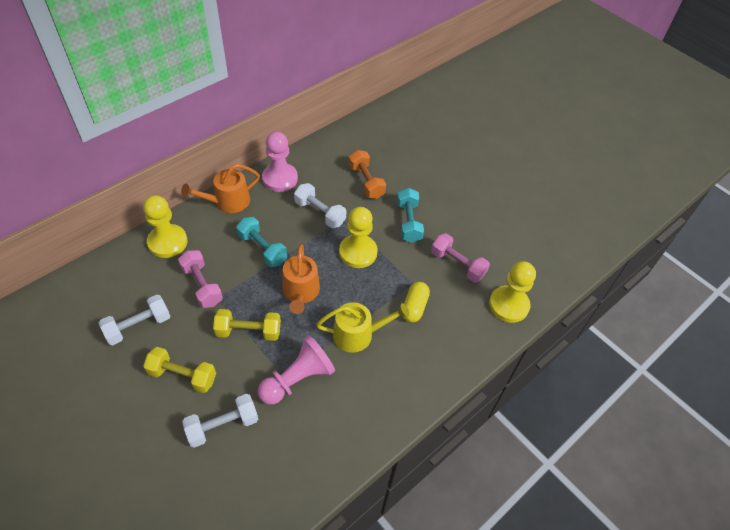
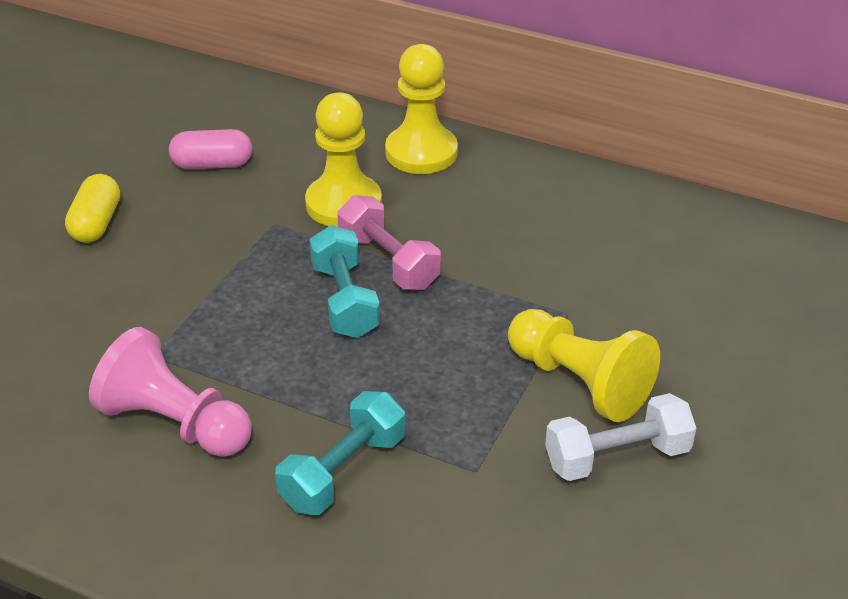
orange dumbbell: [348,150,386,199] = 1 -> none = 0
orange watering can: [181,164,260,213] [282,244,320,314] = 2 -> none = 0
pink capsule: none = 0 -> [169,129,252,169] = 1
pink dumbbell: [178,250,223,308] [431,233,490,283] = 2 -> [337,195,441,290] = 1
pink pawn: [258,335,335,405] [262,132,298,192] = 2 -> [89,327,252,457] = 1
white dumbbell: [99,295,170,345] [182,394,258,448] [294,183,346,228] = 3 -> [545,393,696,481] = 1
yellow dumbbell: [143,347,216,393] [213,309,281,341] = 2 -> none = 0
yellow watering can: [316,302,409,353] = 1 -> none = 0

